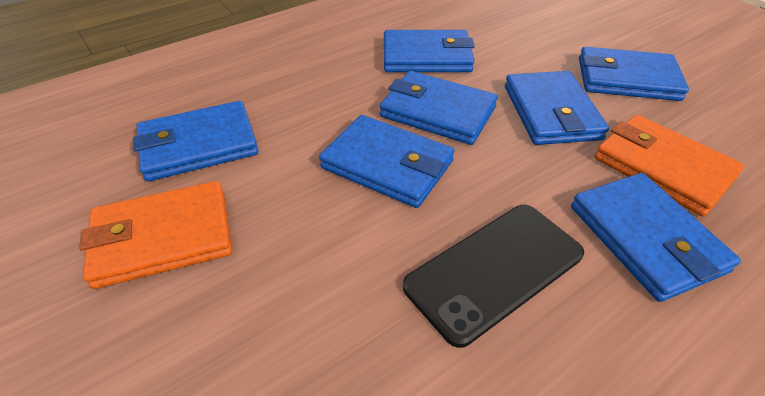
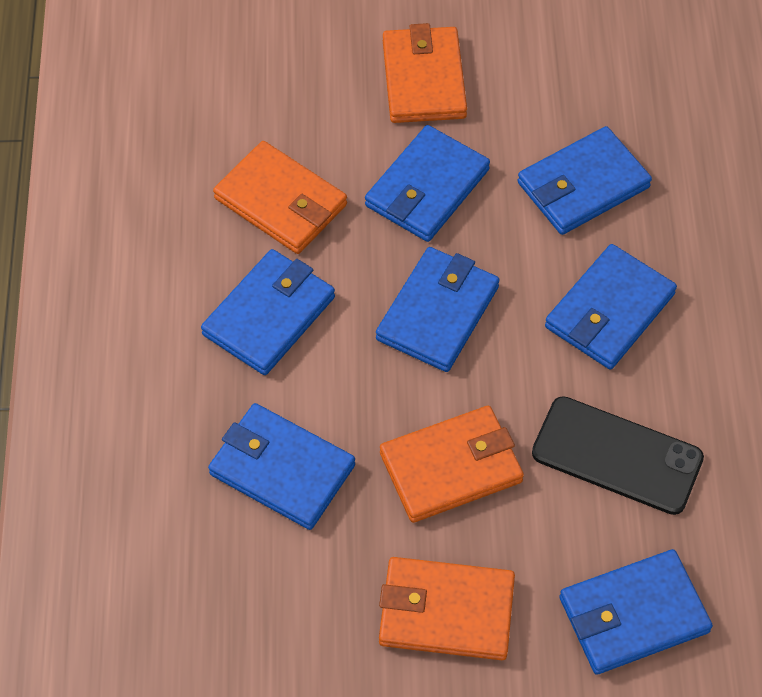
orange wallet: [79,181,232,289] [595,115,744,216] = 2 -> [213,141,347,254] [379,557,515,660] [380,406,524,523] [383,23,467,123] = 4

